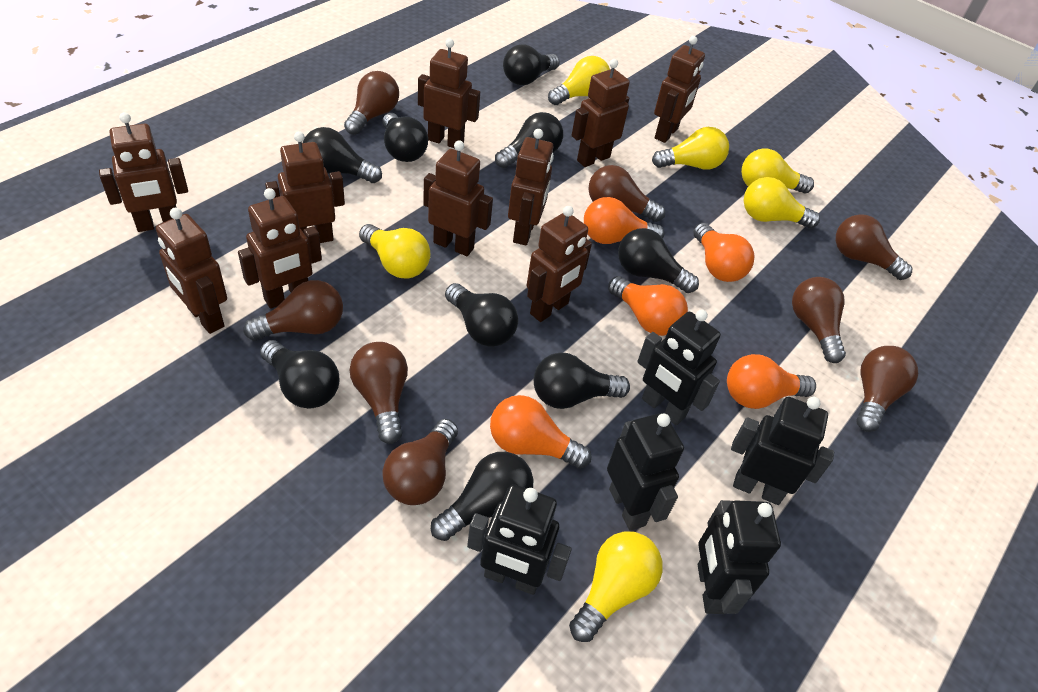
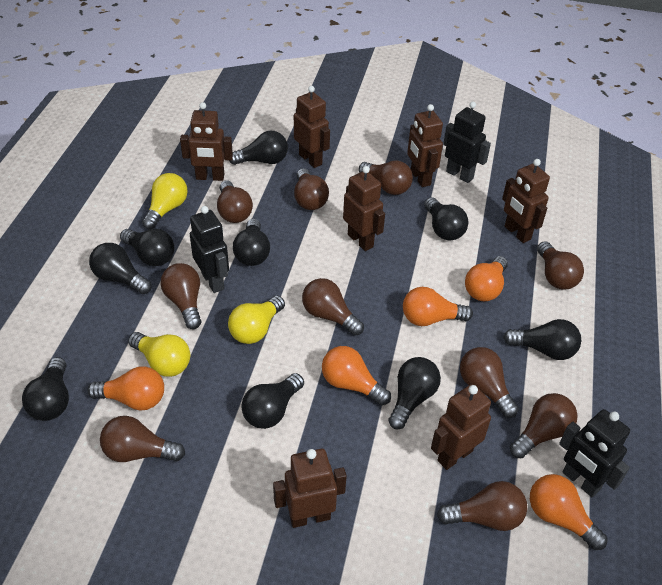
black robot: [467,484,572,595] [607,413,684,531] [637,310,721,425] [698,500,781,614] [731,397,834,505] = 5 -> [190,206,229,293] [443,102,491,183] [559,409,630,497] = 3
brown light bulb: [243,280,343,341] [344,71,399,135] [350,342,408,444] [382,419,458,505] [588,165,665,222] [792,277,846,363] [835,214,912,280] [856,346,918,432] = 8 -> [100,416,185,462] [160,263,201,329] [217,180,253,223] [294,168,329,210] [302,278,364,336] [359,161,413,195] [437,481,527,531] [460,347,519,418] [510,393,577,458] [537,241,584,290] = 10
brown robot: [99,112,188,232] [156,208,227,334] [238,188,322,309] [265,131,345,243] [418,38,480,148] [423,140,493,256] [508,129,554,246] [527,206,592,322] [572,59,630,167] [654,36,705,143] = 10 -> [180,102,233,181] [273,449,347,528] [294,86,330,168] [343,166,385,251] [407,104,443,187] [431,384,491,470] [502,159,550,243] = 7
yellow light bulb: [359,224,430,279] [548,56,610,105] [569,531,663,642] [652,127,729,170] [741,148,814,193] [744,177,820,229] = 6 -> [128,332,190,377] [142,173,188,229] [228,296,285,344] = 3

